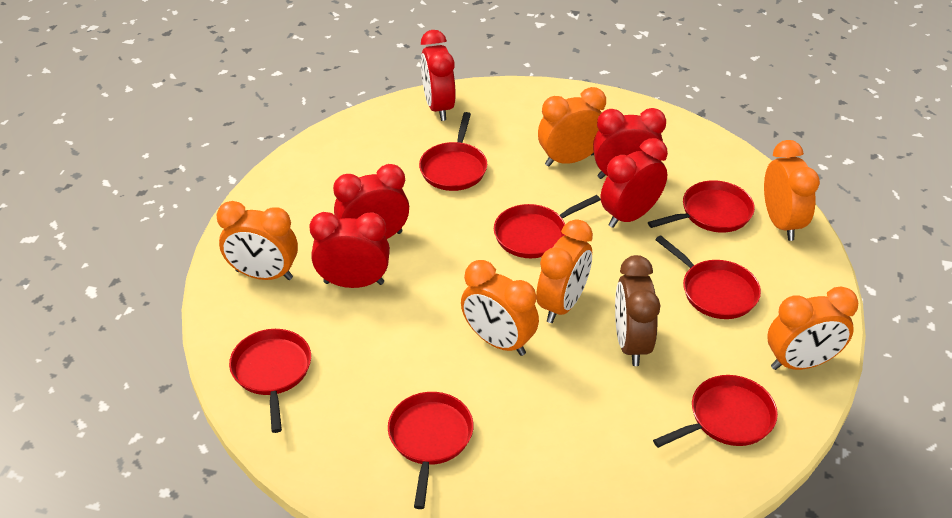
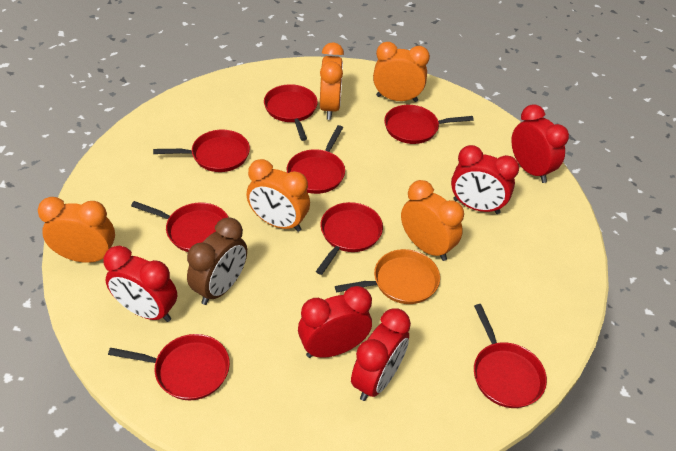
orange clock: [216,201,298,280] [461,260,539,356] [536,219,593,323] [538,87,606,166] [764,140,820,241] [767,286,858,370] = 6 -> [38,197,115,263] [246,159,310,232] [320,42,344,120] [373,42,430,102] [401,180,464,261] = 5
orange pan: none = 0 -> [335,249,440,304] = 1
red pan: [229,329,311,433] [388,392,474,509] [419,112,487,191] [494,195,601,258] [648,180,755,233] [653,375,778,448] [655,235,761,319] = 7 -> [108,334,230,400] [131,201,229,252] [153,130,250,172] [264,84,318,141] [287,125,345,194] [316,202,383,275] [384,105,474,144] [474,304,547,408] = 8

